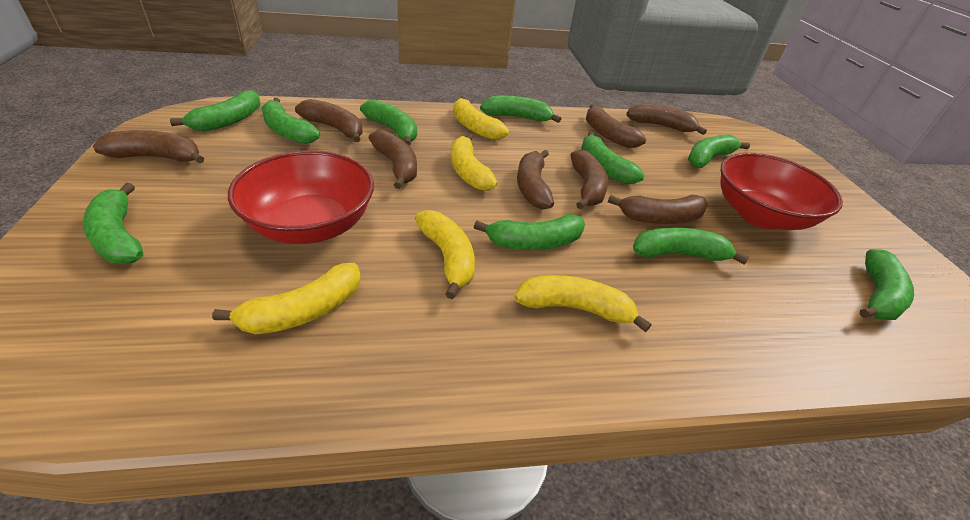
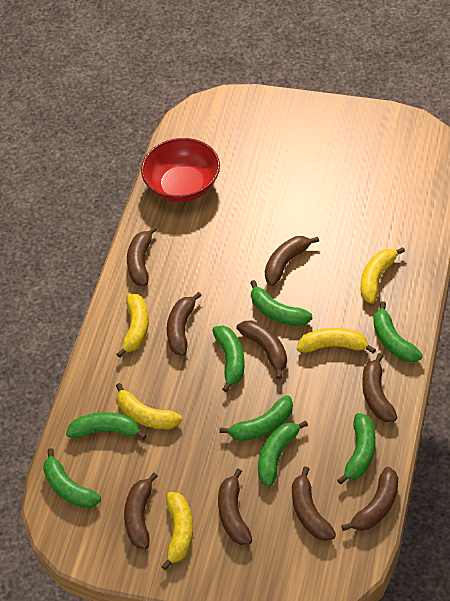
brown banana: [93,130,204,164] [295,99,362,142] [369,130,417,189] [517,150,554,210] [571,150,608,209] [586,104,647,148] [608,195,708,224] [626,103,707,135] = 8 -> [124,473,158,549] [127,226,157,286] [167,292,202,356] [218,469,252,545] [236,321,287,379] [265,236,319,286] [292,466,336,541] [341,467,398,531] [362,353,398,422] = 9
green banana: [83,183,143,264] [170,90,260,131] [262,98,320,144] [360,100,417,146] [474,214,585,250] [480,96,561,123] [581,132,645,184] [633,228,749,265] [688,134,750,168] [859,249,914,320] = 10 -> [43,448,101,508] [66,412,147,440] [213,326,245,392] [219,395,293,441] [250,280,312,326] [258,421,308,487] [337,413,376,484] [373,301,423,362] = 8
red bowl: [228,151,374,244] [721,153,843,230] = 2 -> [141,138,220,202] = 1

